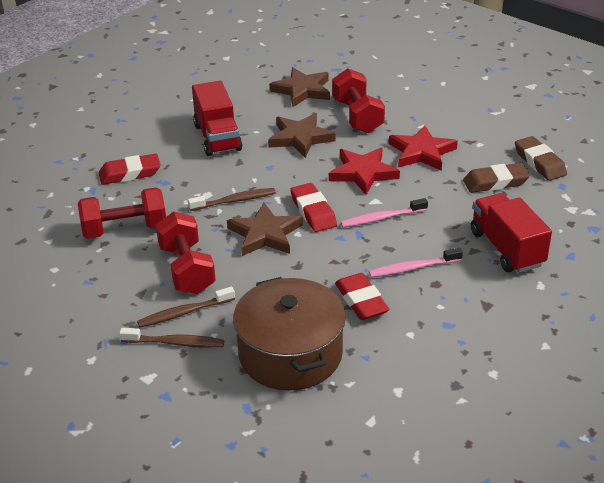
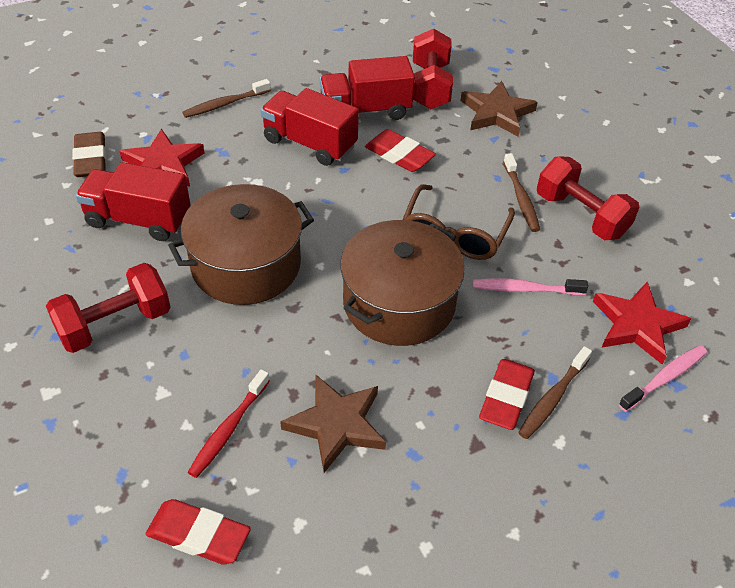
brown eraser: [463,163,530,193] [515,136,567,181] = 2 -> [72,132,106,177] = 1
brown glasses: none = 0 -> [403,184,515,260] = 1
brown pot: [233,277,346,391] = 1 -> [168,184,314,305] [341,220,465,346] = 2
brown star: [227,203,303,256] [268,113,335,158] [269,67,330,107] = 3 -> [280,375,386,473] [460,81,538,137] = 2
red toothbrush: none = 0 -> [188,369,270,478] = 1
red truck: [192,81,242,156] [471,193,552,273] = 2 -> [76,162,190,241] [261,88,359,166] [320,56,415,120] = 3

